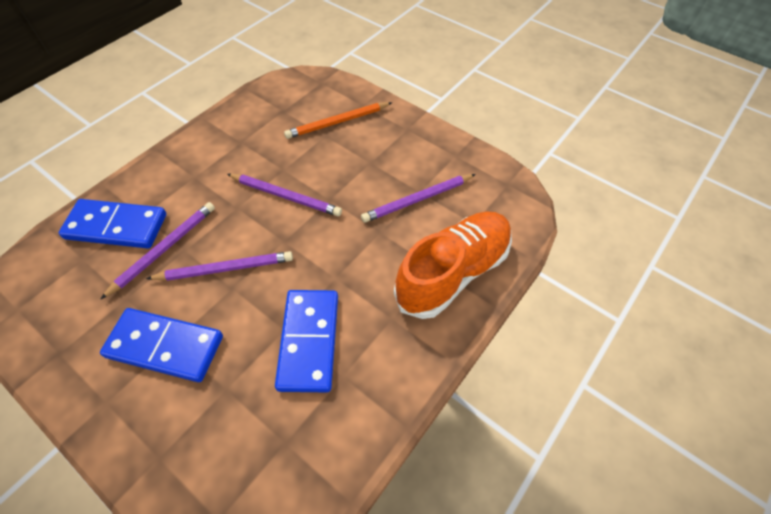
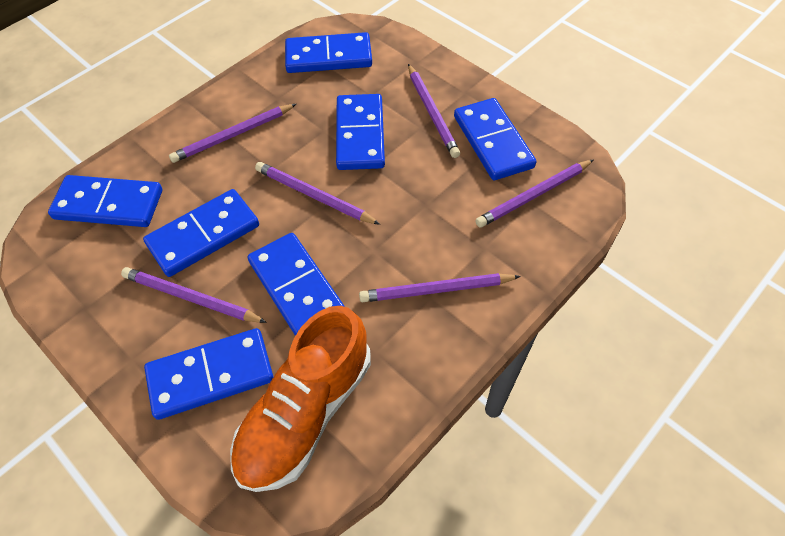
blue domino: [59,199,166,248] [100,308,223,382] [275,290,338,392] = 3 -> [48,175,162,227] [143,189,259,277] [144,328,274,420] [248,233,345,336] [285,32,372,73] [336,94,385,170] [454,98,536,180] = 7
orange pencil: [284,102,392,139] = 1 -> none = 0
purple pencil: [100,202,215,300] [146,251,293,281] [227,174,342,216] [361,174,476,223] = 4 -> [121,267,267,323] [169,104,296,163] [255,162,380,225] [359,273,521,302] [408,64,460,158] [475,159,594,228] = 6

